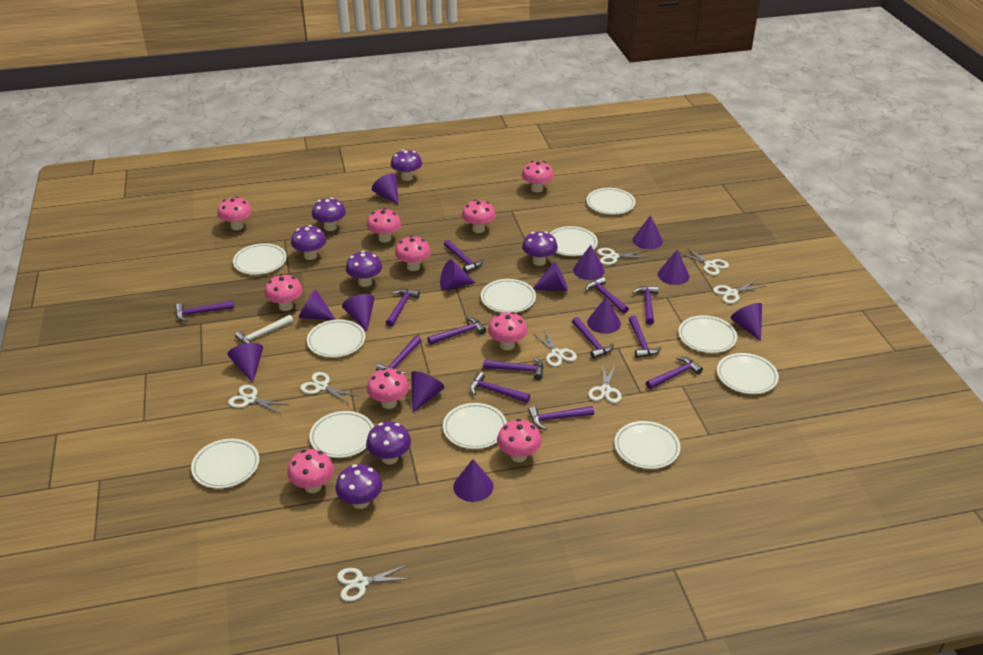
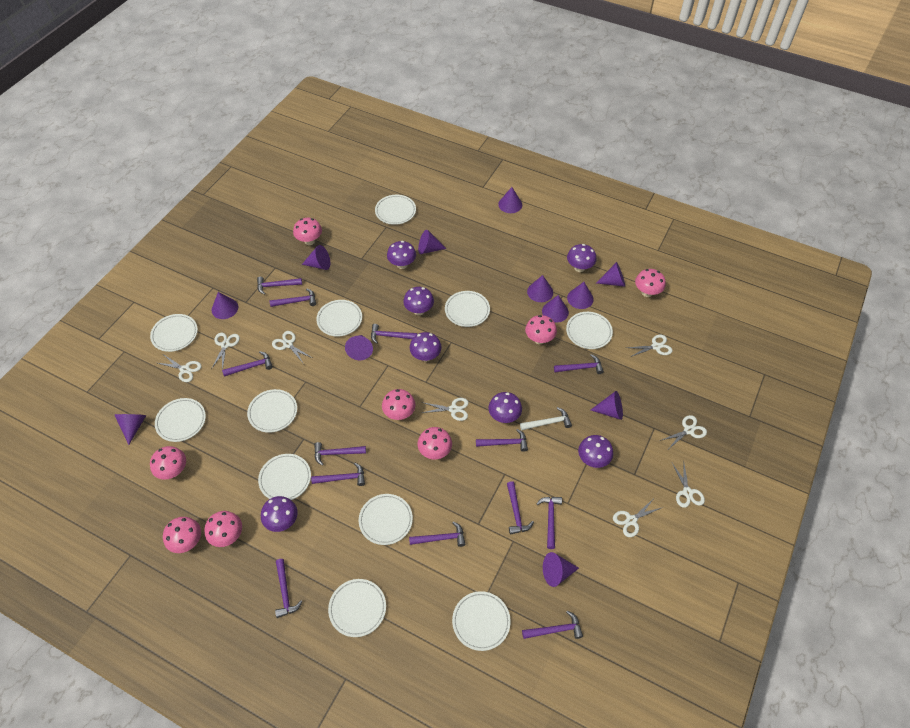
pink mushroom: [217,197,252,230] [265,274,303,311] [287,449,334,493] [367,208,401,243] [367,368,409,409] [395,236,431,271] [462,199,496,233] [488,312,527,350] [497,419,542,462] [522,161,554,193] = 10 -> [150,446,186,480] [163,517,201,553] [204,511,242,547] [293,218,322,245] [382,389,415,420] [418,427,452,459] [525,315,557,344] [635,269,666,297] = 8
purple cone: [228,343,263,383] [298,289,336,320] [342,294,374,331] [372,173,399,205] [411,371,445,412] [440,260,476,291] [453,459,493,502] [533,261,568,291] [573,245,605,280] [587,296,621,334] [633,215,663,249] [658,250,690,285] [731,303,762,341] = 13 -> [115,414,146,445] [212,292,238,319] [302,245,330,270] [345,335,373,360] [418,230,446,254] [498,187,522,213] [527,275,553,302] [542,295,569,322] [543,552,579,587] [567,282,594,309] [591,391,623,420] [596,262,625,287] = 12

